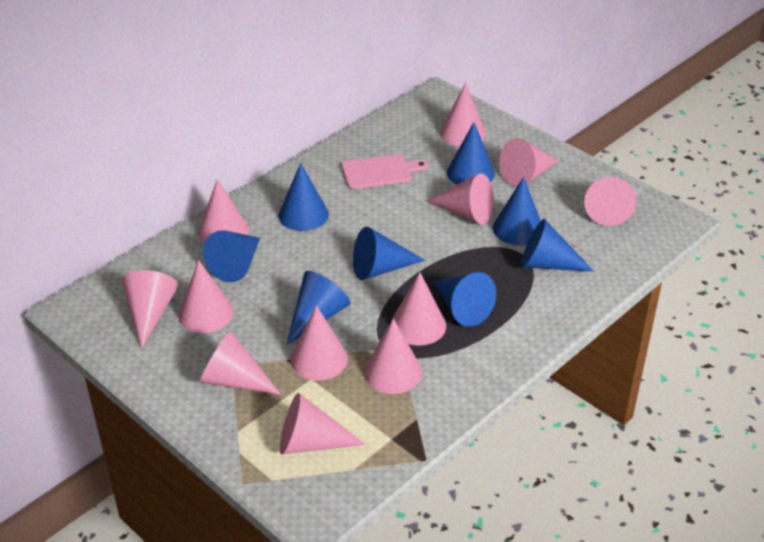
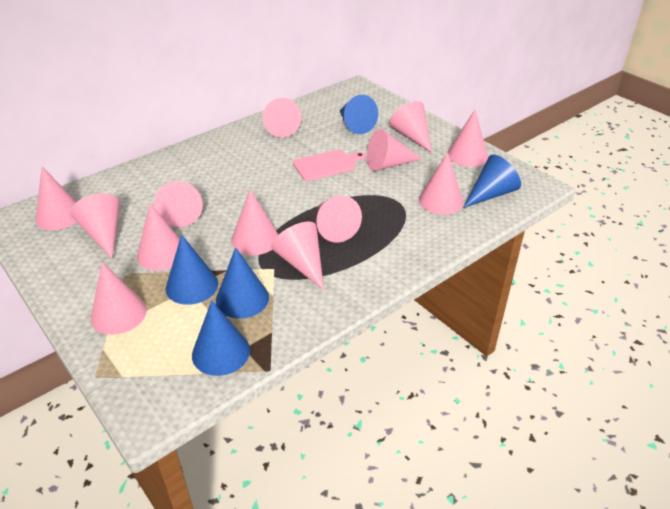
blue cone: [203,230,260,282] [279,163,329,231] [287,271,350,345] [353,227,425,280] [433,272,496,327] [447,122,495,185] [493,177,541,246] [521,219,594,272] = 8 -> [166,234,218,305] [192,300,250,376] [216,247,269,319] [340,95,378,134] [463,155,521,208] = 5
pink cone: [122,270,178,348] [178,260,234,333] [198,179,249,243] [200,331,281,395] [280,393,365,454] [290,305,348,381] [364,318,422,394] [391,272,446,346] [426,173,494,225] [440,83,486,146] [499,138,558,187] [584,177,636,226] = 12 -> [35,167,77,230] [71,194,120,259] [91,262,147,335] [137,203,180,271] [154,181,203,227] [231,189,279,255] [263,98,301,138] [271,221,324,290] [316,195,362,243] [367,129,422,171] [390,101,432,153] [419,152,463,215] [448,110,488,167] = 13

